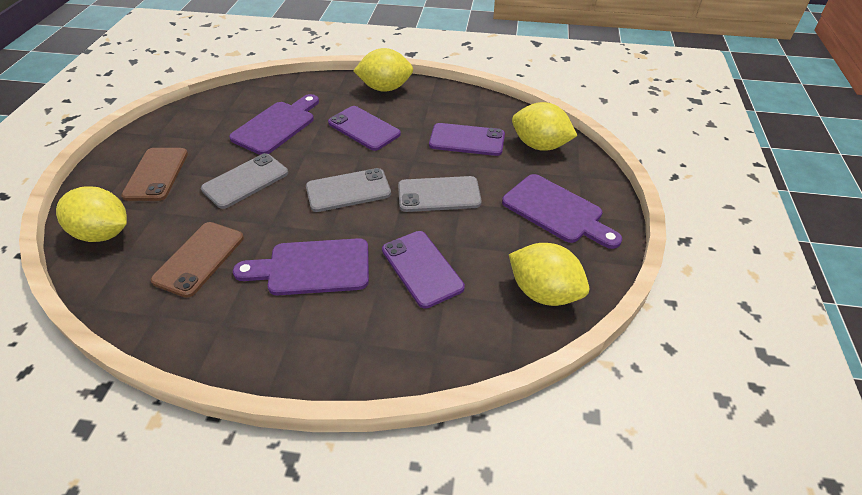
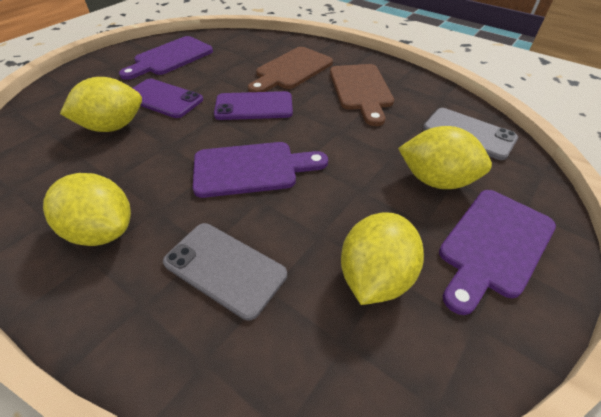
brown cutting board: none = 0 -> [248,47,333,92] [330,64,394,126] = 2
brown phone: [121,148,188,201] [151,222,244,298] = 2 -> none = 0
grey phone: [201,153,288,209] [306,168,391,212] [398,176,482,212] = 3 -> [163,223,287,321] [423,108,518,160] = 2
purple phone: [328,106,401,151] [382,231,465,309] [429,123,505,156] = 3 -> [133,79,203,118] [214,91,293,120] = 2

